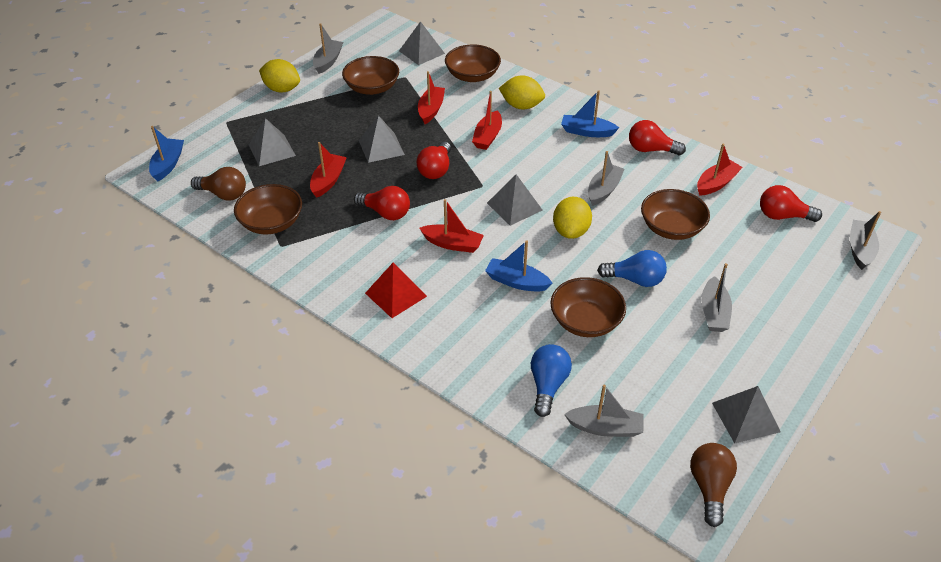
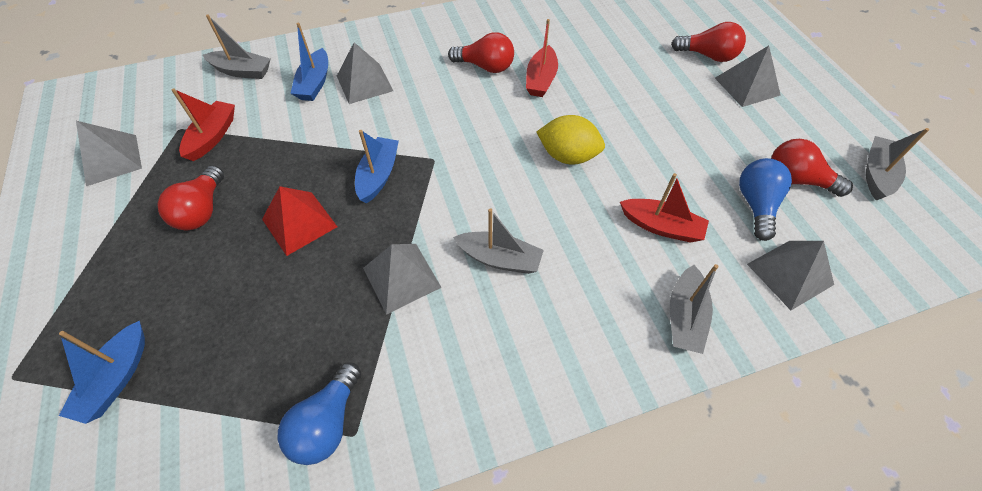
brown bowl: [234,184,302,234] [342,56,399,95] [445,45,501,82] [550,277,626,337] [641,189,710,240] = 5 -> none = 0
brown light bulb: [191,167,246,201] [690,443,737,527] = 2 -> none = 0
grey boat: [313,23,343,74] [564,384,643,437] [588,151,624,206] [701,263,732,332] [850,211,881,270] = 5 -> [202,15,271,79] [453,208,544,274] [670,264,719,354] [866,128,929,200] = 4
red boat: [310,142,347,198] [418,71,445,124] [419,199,484,253] [472,91,502,150] [697,143,743,196] = 5 -> [171,88,235,161] [526,19,558,97] [620,173,709,243] = 3
yellow lemon: [259,59,300,93] [499,75,545,110] [553,197,592,239] = 3 -> [537,115,605,165] = 1

